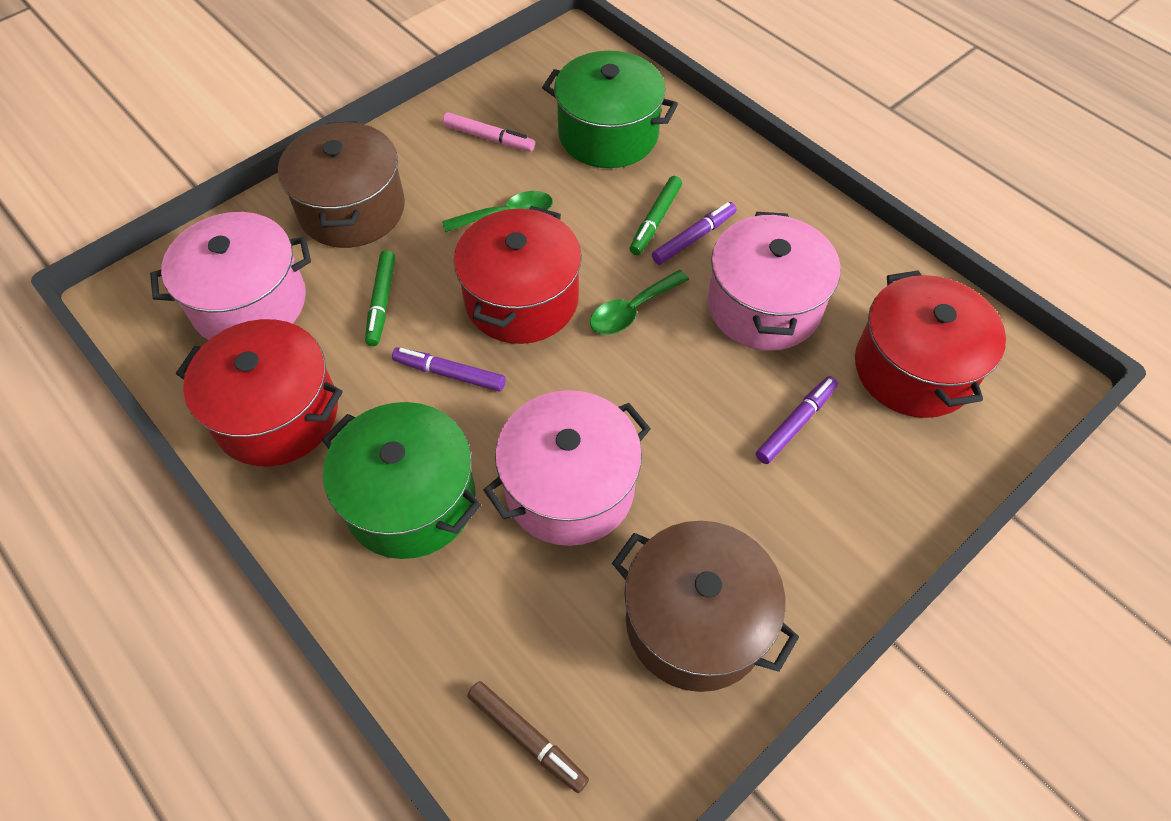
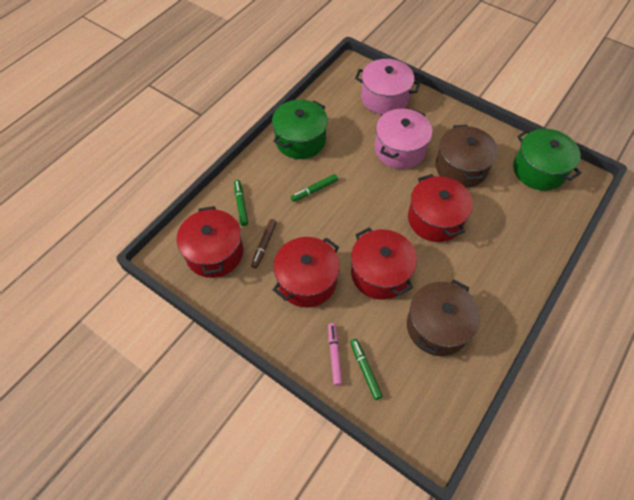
green marker: [365,250,395,346] [629,176,682,255] = 2 -> [234,180,248,226] [291,174,338,202] [350,339,383,400] = 3
green spoon: [442,191,553,232] [590,270,689,335] = 2 -> none = 0
pink pot: [150,212,311,340] [483,390,651,546] [707,212,841,350] = 3 -> [355,59,420,115] [375,109,432,169] = 2
purple marker: [392,347,506,391] [652,202,736,265] [756,376,838,464] = 3 -> none = 0
red pot: [176,319,343,467] [454,206,582,344] [855,270,1006,418] = 3 -> [177,206,243,278] [273,237,340,307] [351,228,417,300] [408,174,473,242] = 4

